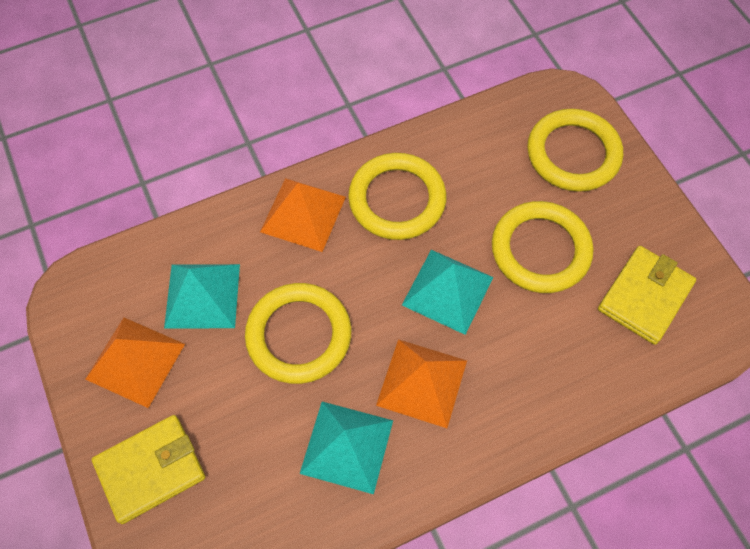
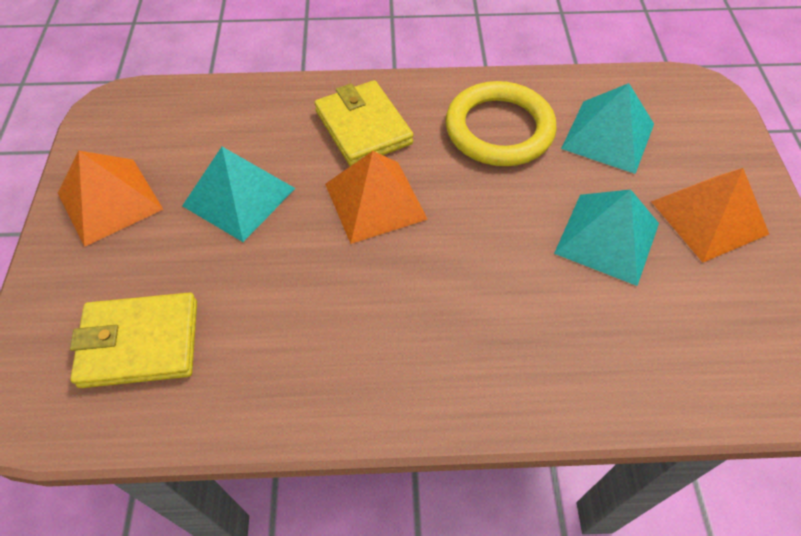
yellow ring: [245,283,351,384] [348,153,446,240] [492,201,593,293] [527,109,623,192] = 4 -> [446,81,557,166] = 1

